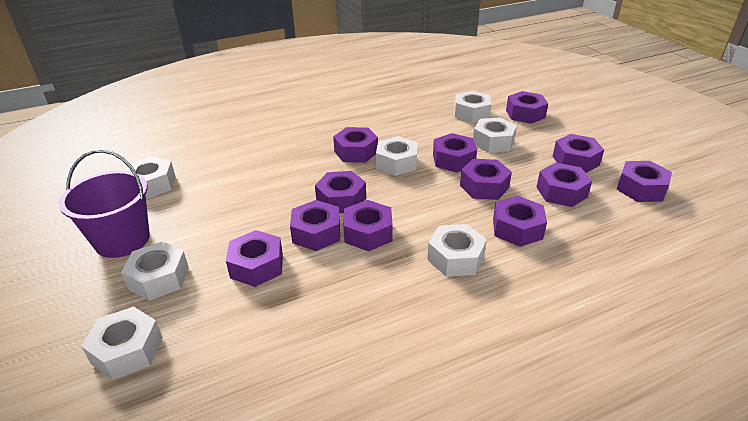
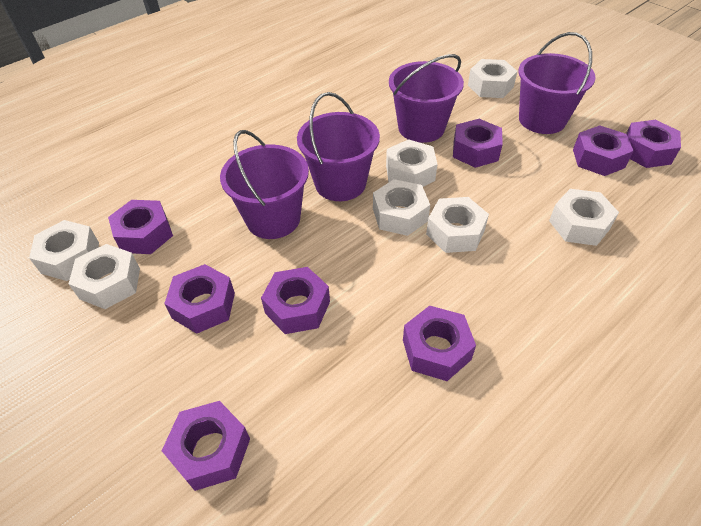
purple bucket: [59,150,150,258] = 1 -> [220,130,309,239] [297,92,380,201] [389,54,464,143] [518,32,596,134] = 4
purple nut: [226,230,283,287] [290,200,340,251] [315,171,366,213] [333,127,378,163] [343,200,393,251] [433,133,477,173] [460,159,512,200] [493,196,547,247] [506,91,548,124] [537,163,592,207] [553,134,604,173] [616,161,672,202] = 12 -> [108,200,173,254] [162,401,250,491] [164,264,235,334] [261,267,330,334] [403,306,476,381] [453,119,503,168] [573,125,634,176] [626,120,681,168] = 8

